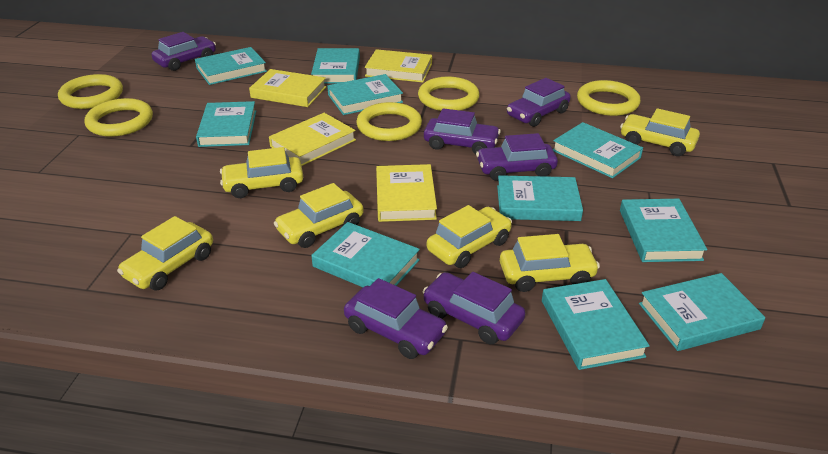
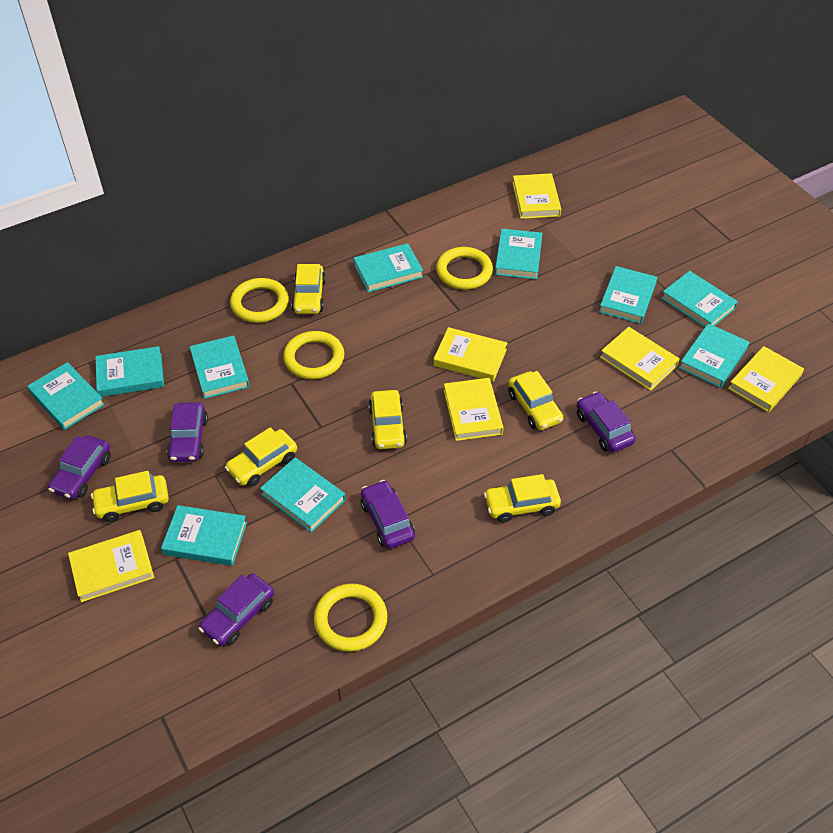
purple car: [152,32,216,71] [344,278,448,359] [422,272,525,344] [424,108,501,154] [476,133,558,181] [507,78,571,127] = 6 -> [48,435,111,499] [167,402,208,462] [198,573,274,646] [361,480,415,549] [577,392,636,452] = 5
yellow book: [249,69,326,107] [269,113,356,166] [365,49,432,82] [376,164,437,222] = 4 -> [68,530,154,602] [434,327,507,382] [444,378,504,441] [513,173,561,219] [600,327,680,391] [728,346,804,412] = 6
yellow ring: [58,74,123,109] [85,98,153,137] [356,102,422,141] [418,77,480,111] [577,80,641,116] = 5 -> [230,278,289,323] [283,331,344,379] [314,584,388,652] [436,247,493,290] = 4

